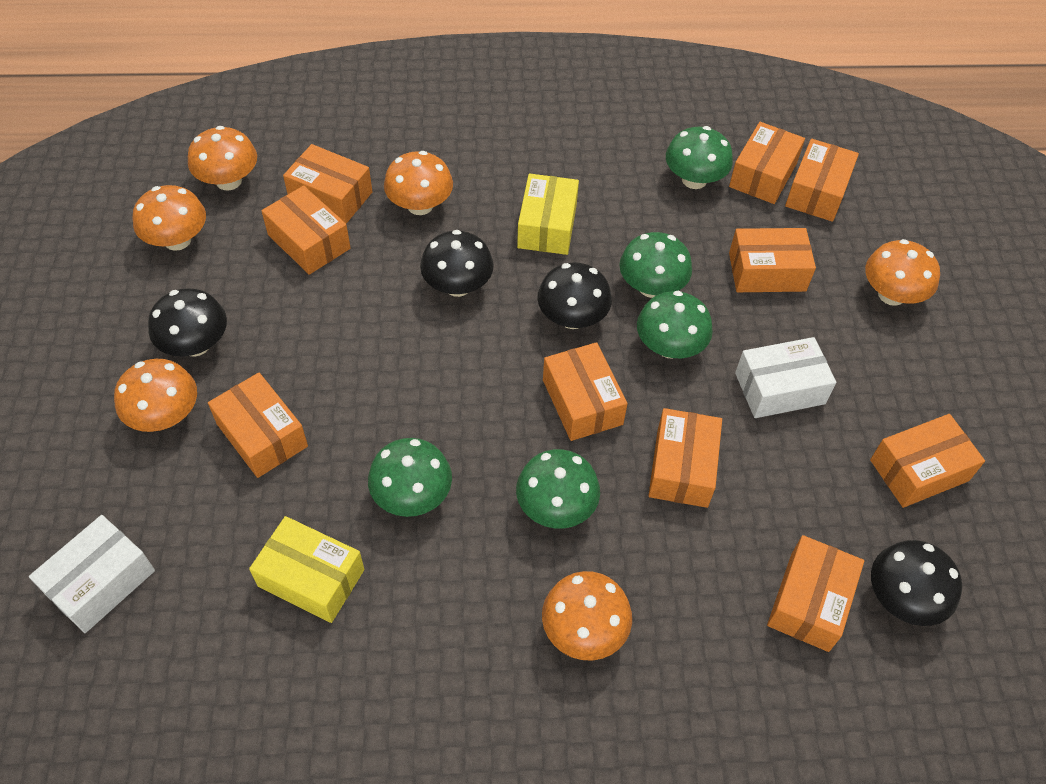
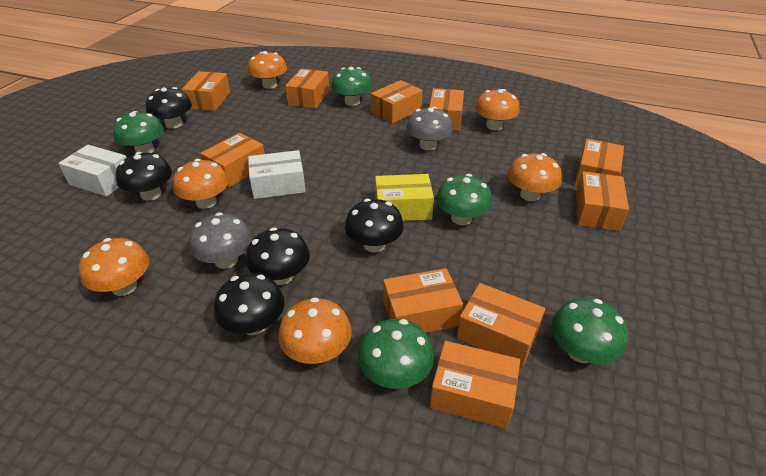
black mushroom: [148,288,227,357] [420,230,494,297] [537,262,612,329] [871,540,962,626] = 4 -> [116,152,172,201] [146,87,192,129] [214,273,285,335] [246,227,310,285] [345,198,404,252] = 5
grey mushroom: none = 0 -> [189,212,252,269] [406,107,453,150] = 2
yellow box: [249,516,365,623] [517,173,579,255] = 2 -> [375,174,434,221] = 1

